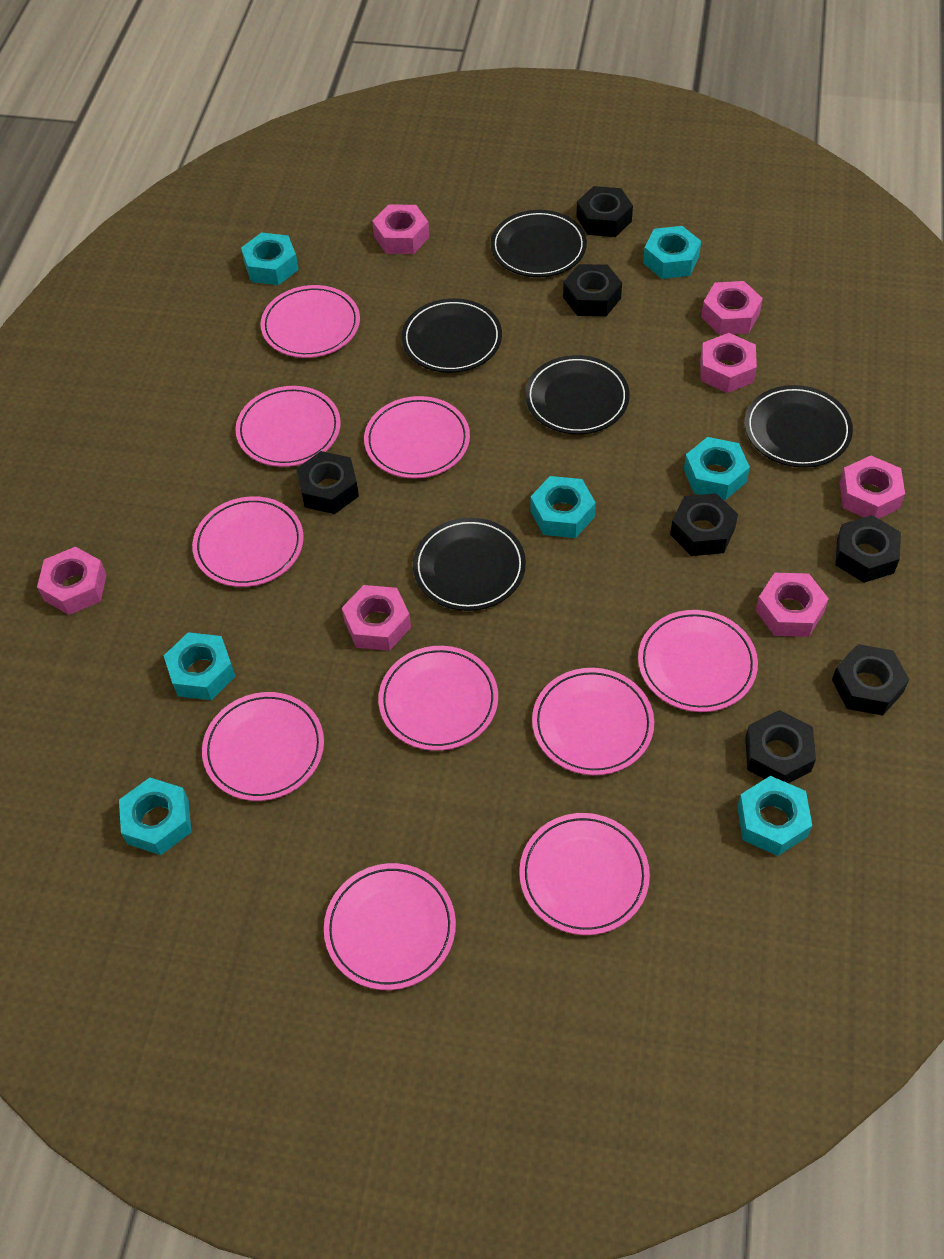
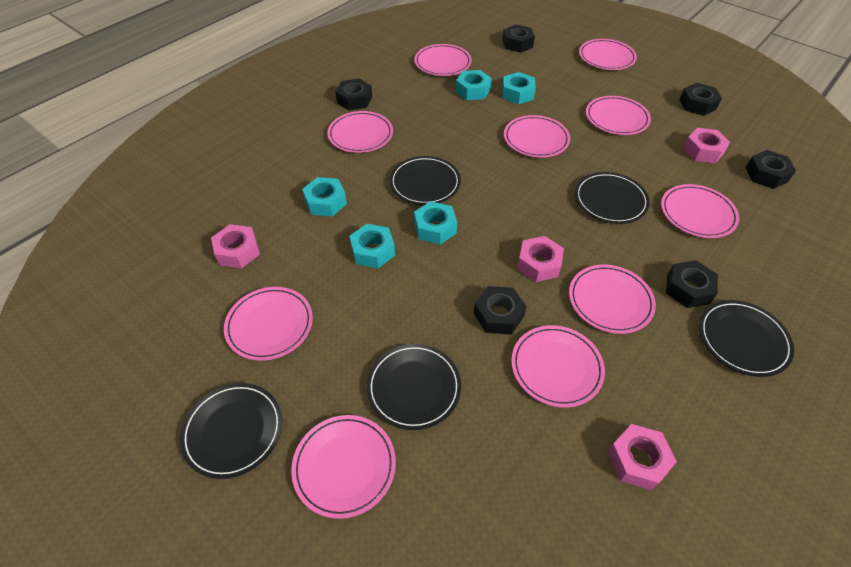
black nut: [296,451,359,514] [563,264,622,316] [576,186,633,237] [670,493,738,556] [745,710,816,783] [832,644,909,716] [835,515,901,583] = 7 -> [335,78,372,111] [474,286,527,335] [502,24,535,53] [666,260,718,308] [679,83,722,116] [746,150,796,189] = 6
pink nut: [37,547,107,615] [342,585,411,651] [372,204,430,254] [700,333,757,393] [701,281,763,335] [755,573,829,637] [840,456,905,519] = 7 -> [211,224,260,268] [517,236,564,282] [608,424,677,490] [683,128,730,163] = 4
turquoise nut: [119,778,191,855] [164,632,236,700] [241,233,299,285] [530,476,596,538] [643,226,701,279] [684,437,750,500] [737,776,812,856] = 7 -> [302,177,347,216] [349,224,395,268] [414,201,457,245] [456,70,492,100] [502,72,536,104] = 5

